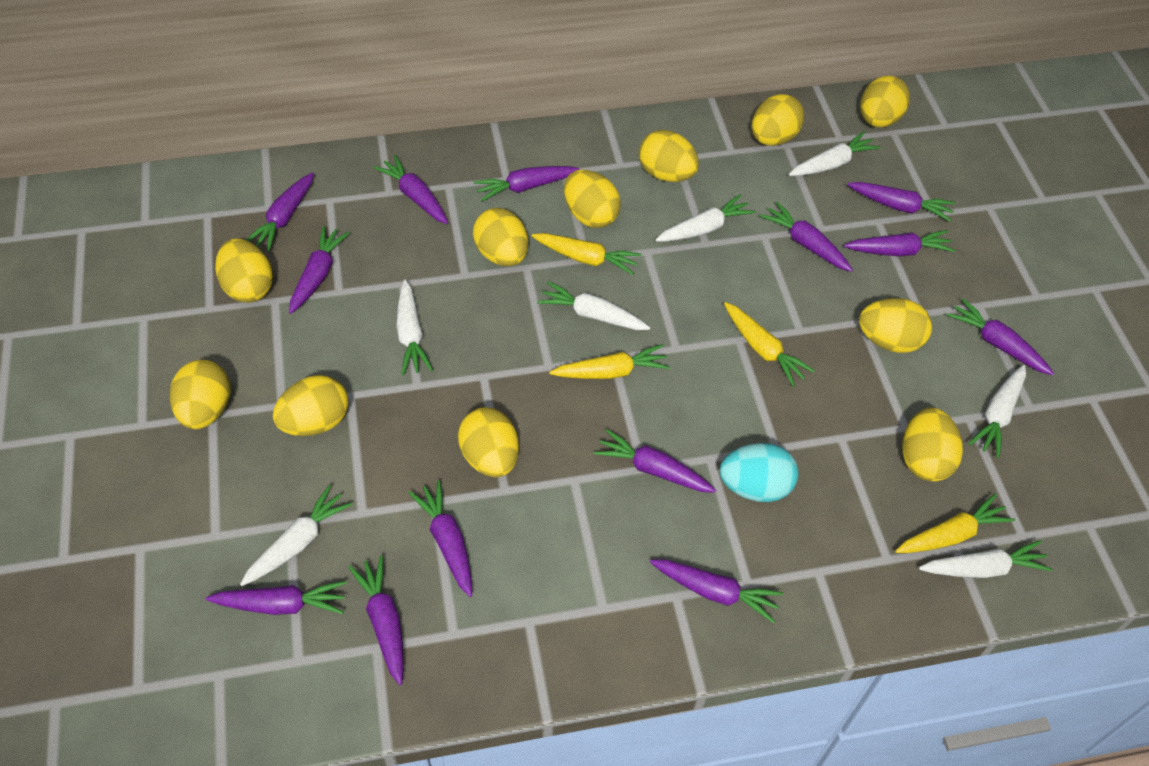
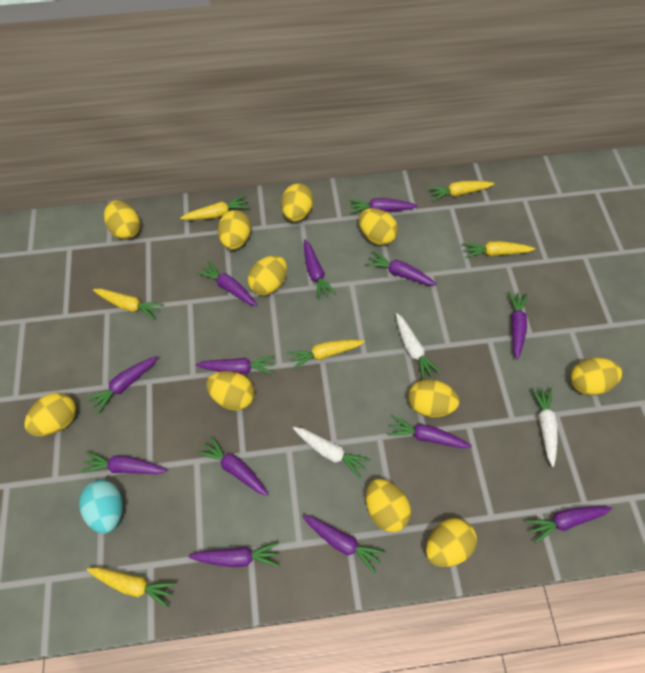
white carrot: [240,485,353,586] [396,280,433,375] [537,281,650,330] [655,194,756,242] [789,131,881,176] [919,540,1053,578] [968,365,1026,458] = 7 -> [293,427,371,478] [396,313,441,380] [531,387,558,467] = 3
yellow carrot: [532,233,641,275] [549,344,670,379] [724,302,815,387] [895,494,1015,553] = 4 -> [87,567,177,608] [93,289,164,320] [180,195,250,220] [287,340,365,370] [427,181,495,201] [463,241,535,258] = 6

